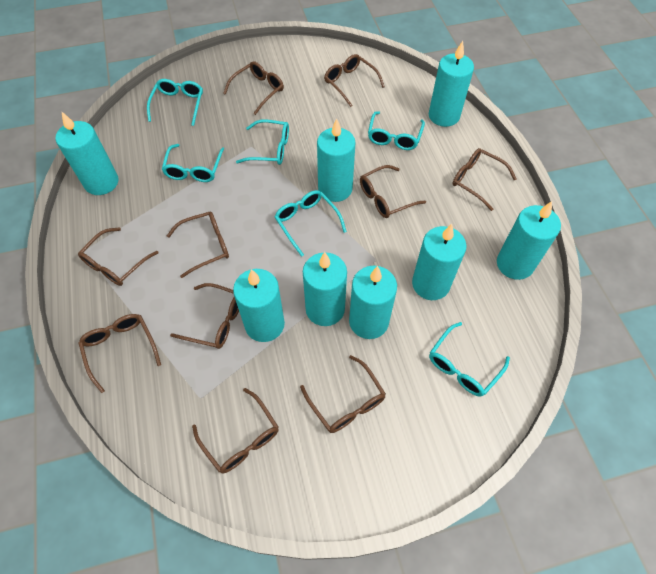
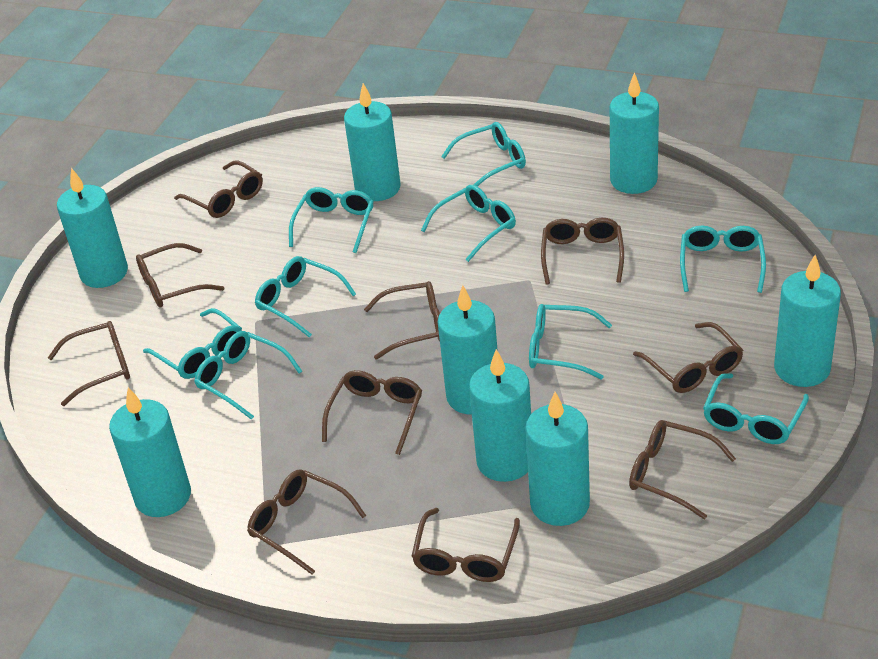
turquoise glasses: [147,79,203,126] [161,144,224,182] [236,119,289,165] [275,190,347,257] [368,111,425,150] [429,322,510,397] = 6 -> [143,308,242,379] [194,331,302,420] [255,256,356,338] [289,187,374,253] [421,185,516,262] [441,122,526,187] [529,304,612,379] [680,225,766,293] [703,373,809,444] = 9

